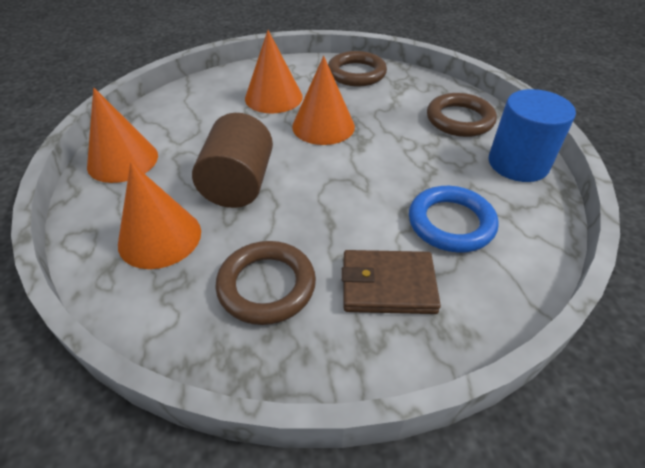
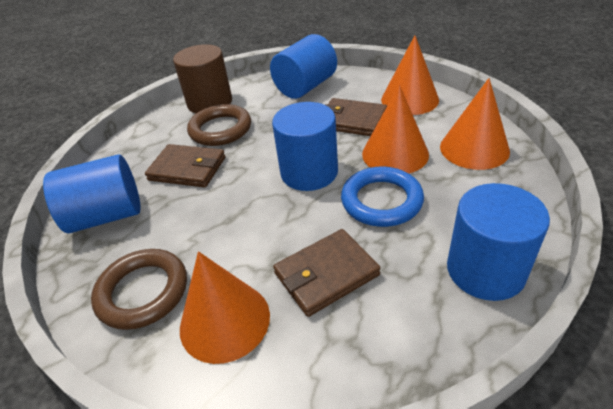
blue cylinder: [489,89,576,182] = 1 -> [43,154,141,233] [270,34,337,99] [272,102,338,191] [447,183,550,301] = 4
brown ring: [215,241,316,325] [328,51,387,86] [427,93,497,137] = 3 -> [91,249,187,330] [187,104,251,146] = 2
brown wallet: [342,250,441,314] = 1 -> [145,144,225,188] [273,229,380,317] [325,98,387,136] = 3

